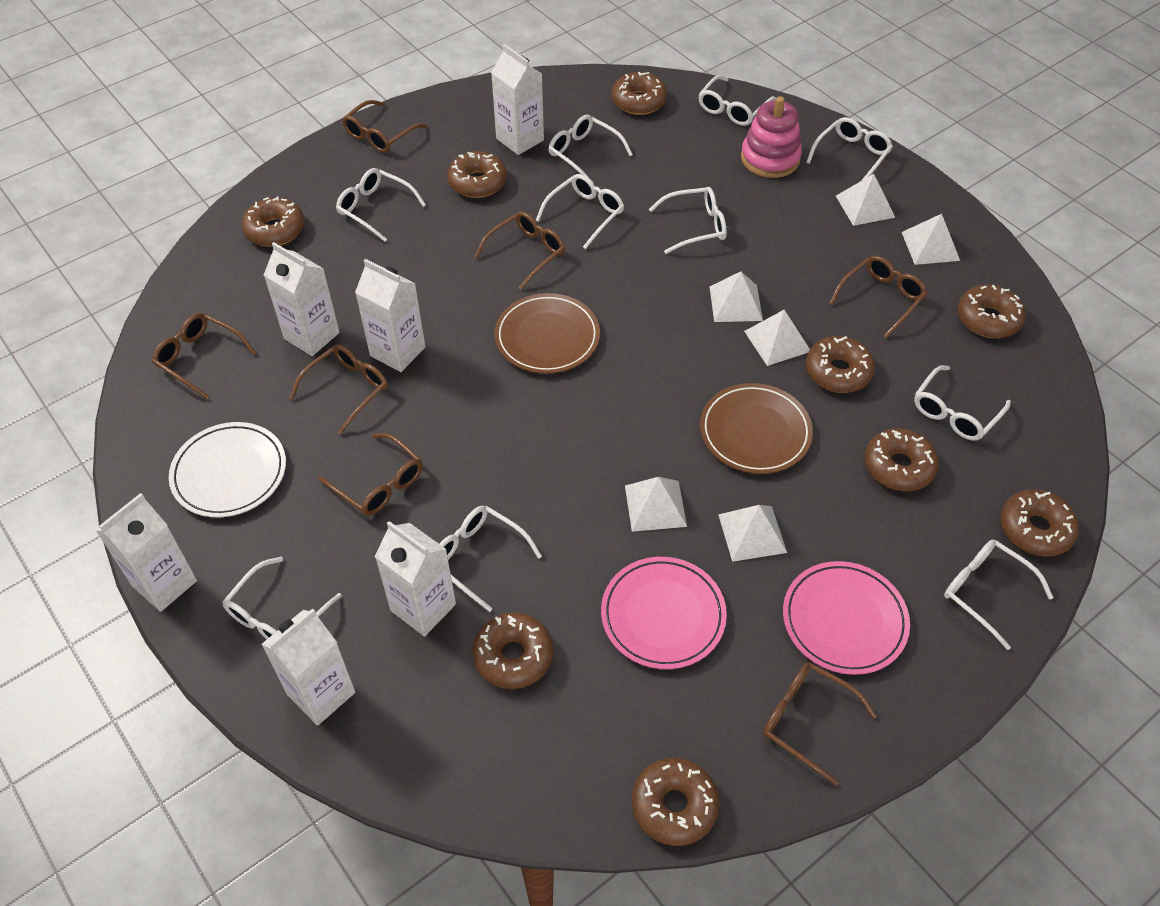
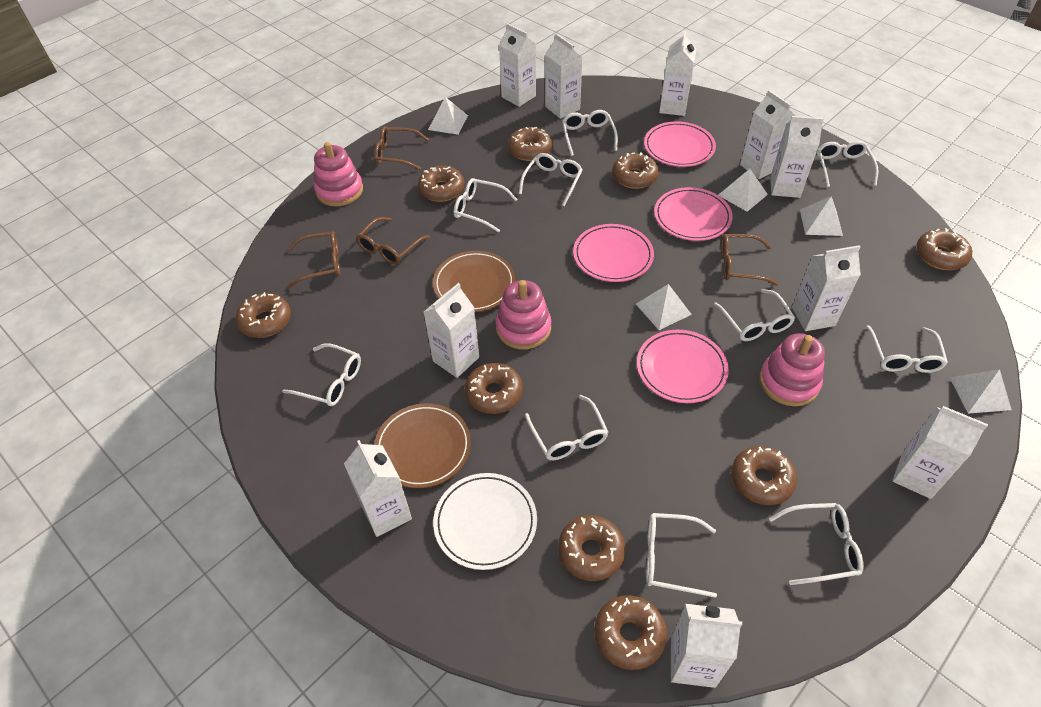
brown glasses: [152,313,256,399] [289,344,388,435] [319,433,423,516] [342,100,427,153] [475,211,565,290] [763,662,877,786] [830,256,928,338] = 7 -> [287,231,340,288] [356,217,430,265] [374,126,429,170] [721,234,778,286] = 4
pink plate: [601,557,727,669] [783,561,910,675] = 2 -> [573,224,654,282] [637,330,729,403] [644,121,716,167] [654,187,733,241] = 4
pink stacking toy: [741,96,802,178] = 1 -> [314,142,363,206] [496,280,551,349] [760,333,825,406] = 3
white carton: [96,493,197,612] [261,608,355,726] [264,242,340,356] [355,259,426,372] [375,521,456,637] [491,44,544,155] = 6 -> [344,440,412,537] [424,283,479,378] [499,24,536,107] [545,34,583,119] [659,31,696,116] [671,604,742,688] [740,90,795,179] [770,116,824,198] [792,245,861,331] [892,406,988,499] = 10
white pyramid: [625,477,687,532] [709,272,763,322] [718,505,787,562] [744,310,810,366] [836,174,895,226] [902,214,960,265] = 6 -> [428,97,468,135] [636,284,692,330] [719,169,768,212] [800,196,843,236] [949,369,1012,414] = 5

